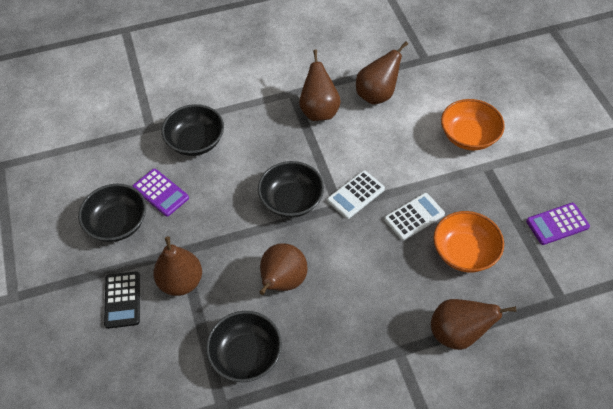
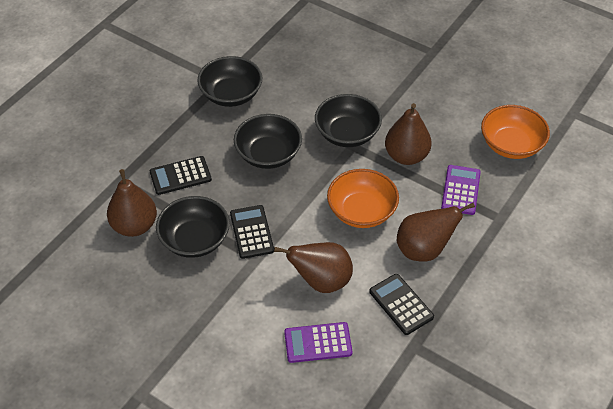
black calculator: [104,272,140,329] = 1 -> [149,156,212,195] [230,205,274,259] [369,274,434,335] = 3
brown pear: [153,236,202,296] [259,243,308,295] [299,49,341,121] [356,41,408,105] [431,299,516,350] = 5 -> [107,169,157,237] [274,242,353,293] [385,103,432,165] [397,203,475,262] = 4
white calculator: [327,170,385,219] [384,193,445,241] = 2 -> none = 0

